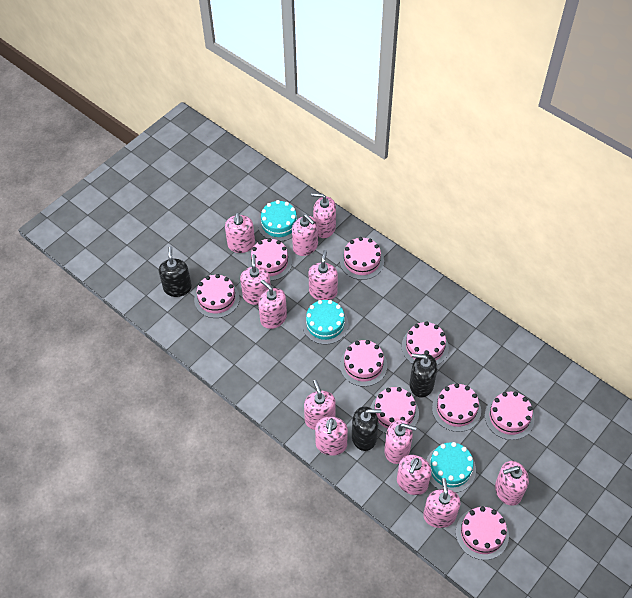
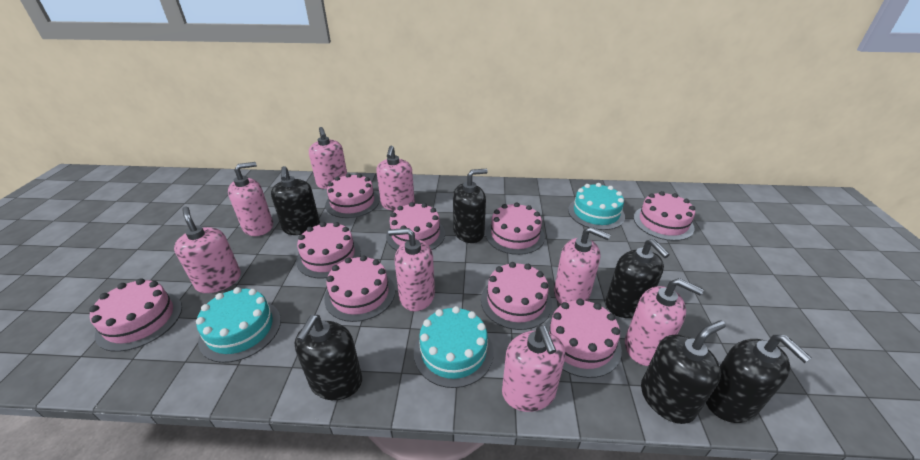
black soap dispenser: [159,246,192,297] [352,406,382,451] [409,354,437,397] = 3 -> [271,166,320,235] [295,315,362,400] [453,169,488,243] [606,239,670,318] [641,321,726,424] [706,335,812,423] = 6
pink soap dispenser: [225,213,255,253] [240,254,271,305] [258,279,287,329] [292,214,318,256] [304,380,336,430] [309,250,338,300] [311,193,336,238] [315,417,348,456] [384,420,416,464] [397,455,432,495] [423,478,461,528] [495,461,529,506] = 12 -> [174,207,241,293] [228,162,273,236] [309,127,347,189] [376,146,415,211] [388,228,435,311] [502,325,565,412] [554,227,610,304] [625,278,704,366] = 8

